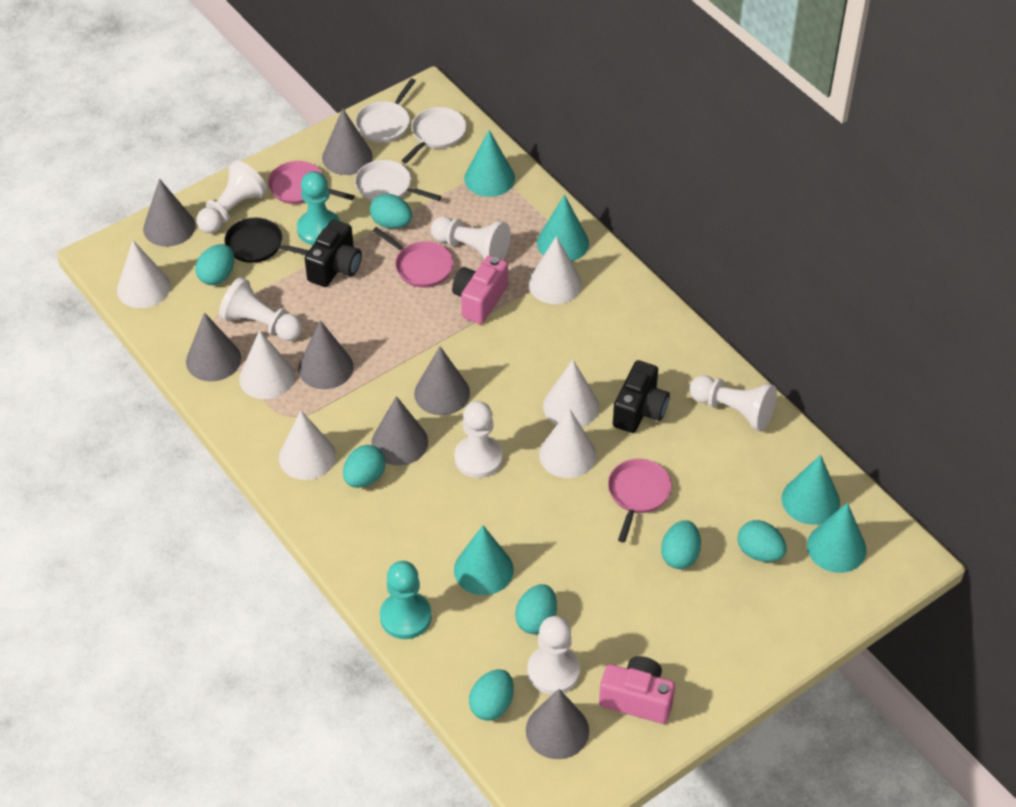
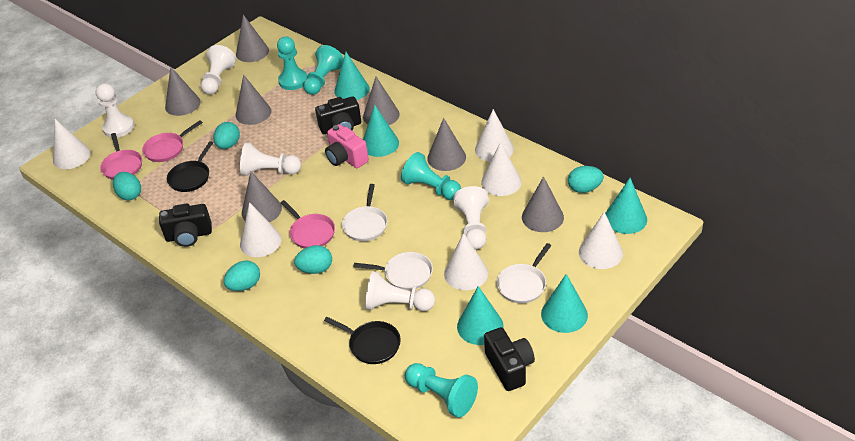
black camera: [305,219,362,287] [613,360,670,433] = 2 -> [159,203,212,247] [315,96,361,134] [484,327,535,391] = 3
black pan: [225,218,309,263] = 1 -> [167,141,213,192] [324,317,401,364] = 2
pink camera: [452,255,508,324] [599,656,675,724] = 2 -> [325,124,369,168] = 1
turquoise egg: [195,244,234,285] [343,445,386,488] [370,194,412,229] [469,669,514,721] [515,584,557,634] [661,520,701,569] [738,520,787,562] = 7 -> [113,172,141,200] [213,122,240,149] [224,261,260,291] [294,245,332,274] [568,166,604,193] = 5
turquoise pawn: [297,171,341,245] [380,561,432,639] = 2 -> [277,36,307,90] [303,45,344,95] [401,152,461,200] [405,363,478,418] = 4
white pawn: [196,161,267,233] [219,277,302,341] [431,216,511,260] [454,401,503,478] [527,616,580,695] [690,375,777,431] = 6 -> [95,83,134,138] [201,45,236,95] [240,142,301,176] [365,271,435,311] [453,186,489,250] = 5

